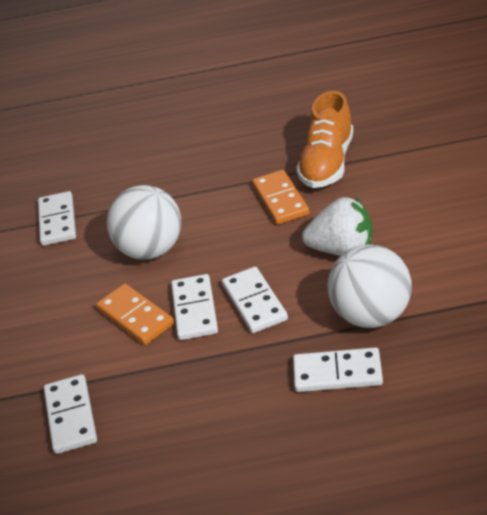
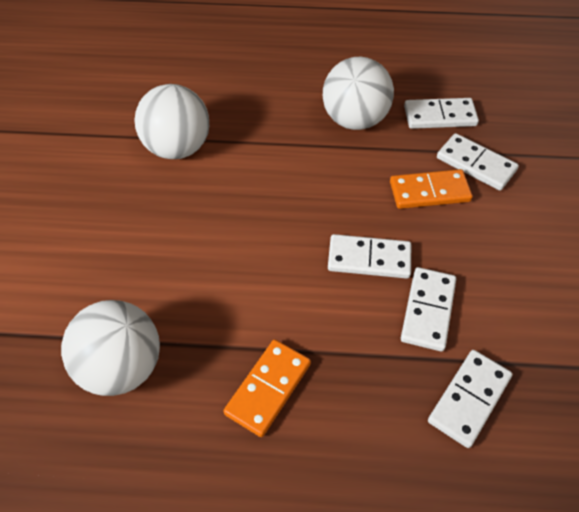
orange shoe: [296,91,354,188] = 1 -> none = 0
white ball: [107,185,181,260] [328,244,412,328] = 2 -> [61,300,160,396] [134,84,209,159] [323,56,394,130] = 3
white strawberry: [302,197,372,256] = 1 -> none = 0

